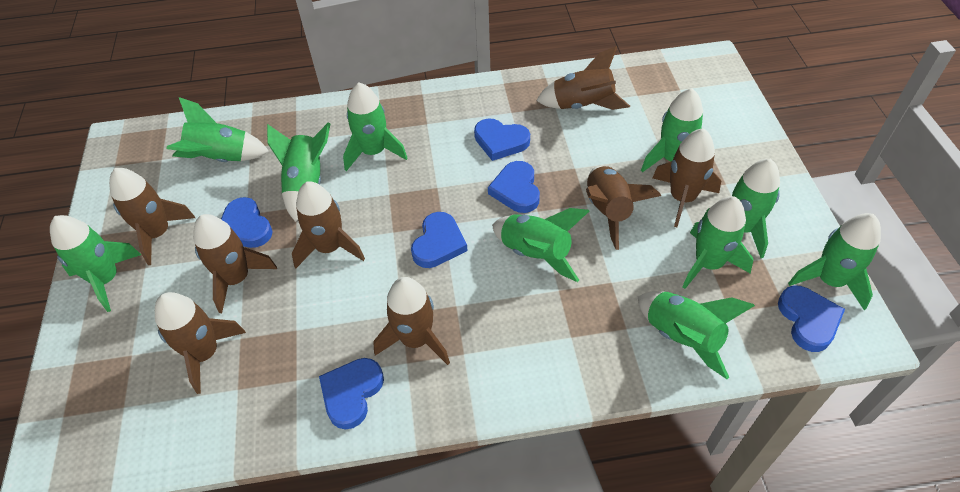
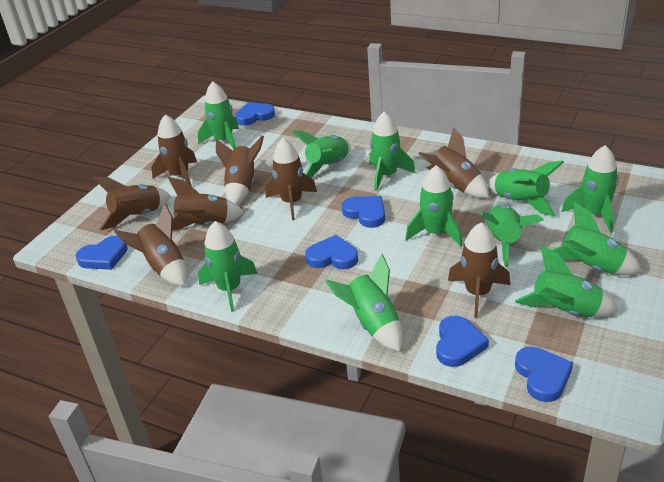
green rocket: [50,215,141,312] [166,97,269,162] [267,122,331,222] [343,82,407,171] [492,208,589,282] [638,291,755,379] [641,88,703,172] [682,196,753,289] [702,159,780,258] [788,213,881,310] = 10 -> [198,81,239,150] [198,221,257,312] [292,131,351,178] [325,253,403,352] [369,111,416,191] [405,165,462,247] [481,205,544,267] [487,161,564,216] [515,245,619,317] [551,202,642,275] [562,145,619,233] = 11

